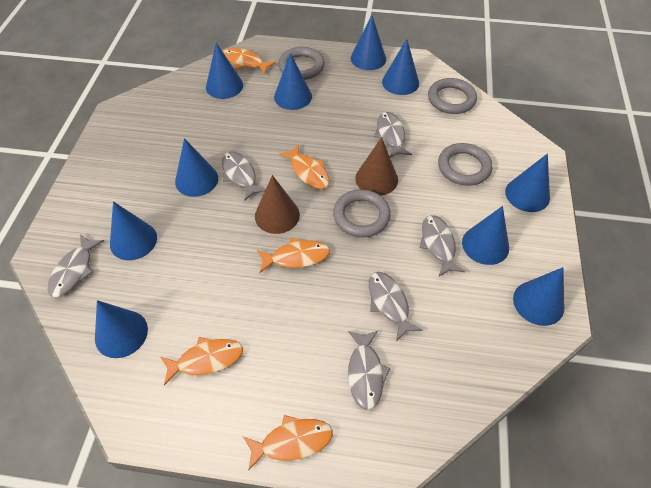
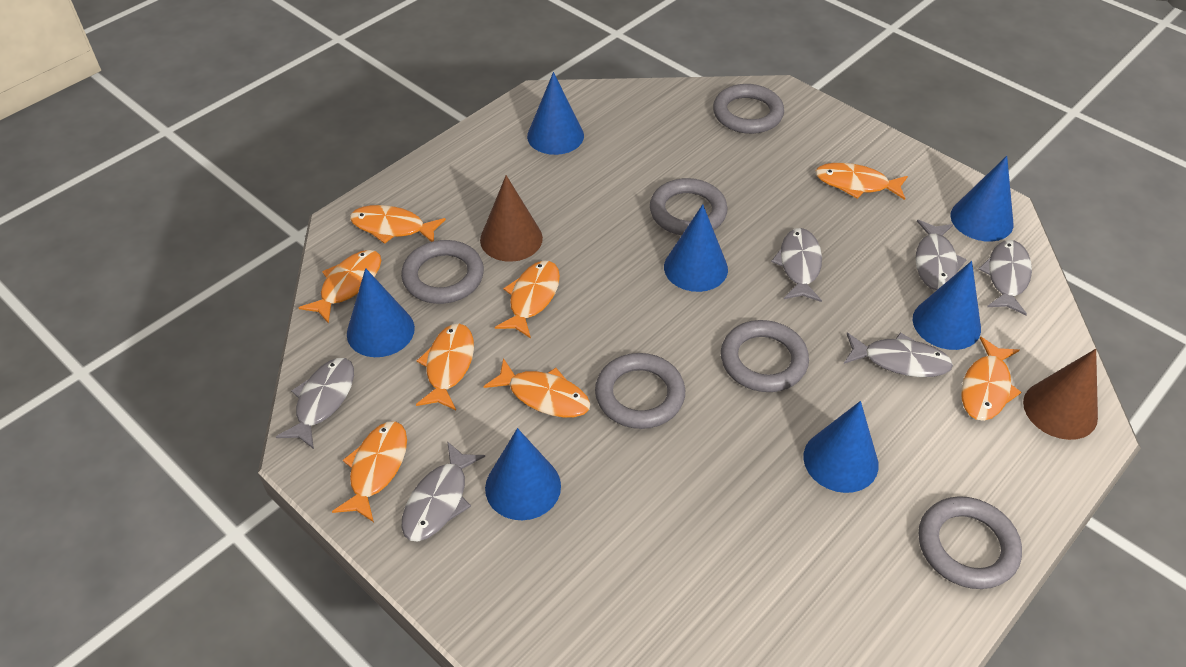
blue cone: [95,300,148,358] [110,201,157,260] [175,138,218,197] [206,43,243,99] [274,53,312,110] [351,15,386,70] [382,39,419,95] [462,206,509,265] [505,153,550,212] [513,267,564,326] = 10 -> [347,268,415,357] [485,428,561,520] [527,72,584,155] [664,204,728,292] [803,401,879,493] [913,261,981,350] [950,156,1013,242] = 7
grey ring: [278,47,325,80] [333,189,391,237] [428,78,477,114] [438,143,492,186] = 4 -> [401,240,484,304] [595,353,685,429] [650,178,728,236] [713,84,784,134] [721,320,809,392] [918,496,1022,589] = 6
orange fish: [161,337,243,385] [223,48,276,74] [243,415,333,471] [257,237,330,273] [279,144,330,189] = 5 -> [299,250,381,324] [332,421,407,522] [350,205,446,244] [416,324,474,410] [483,358,590,418] [495,261,560,338] [815,163,908,200] [961,337,1022,421] = 8

